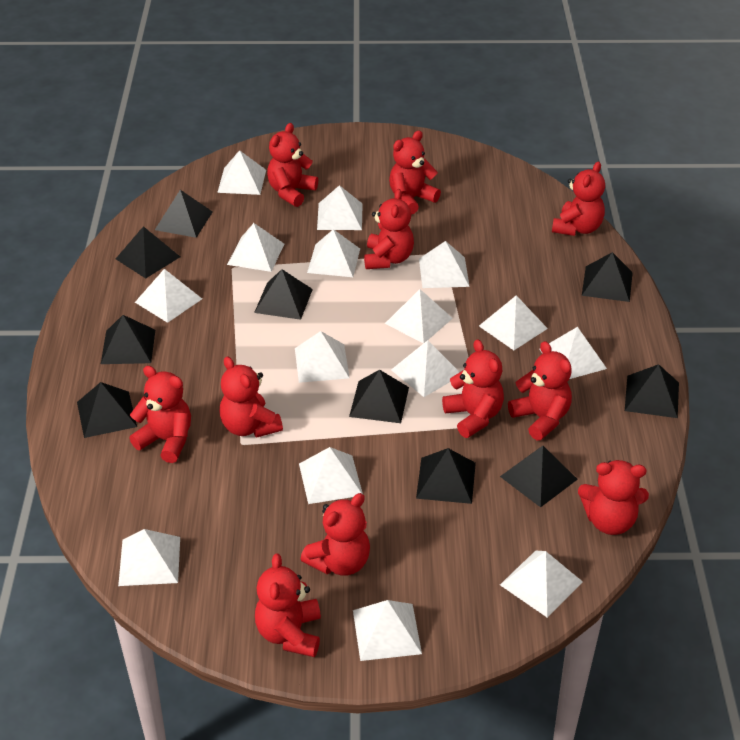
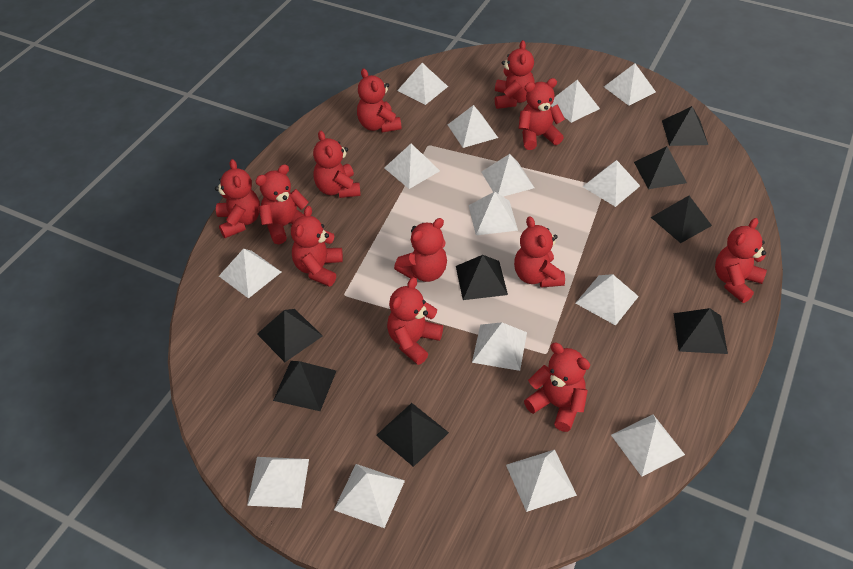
black pyramid: [77,382,137,438] [101,315,155,364] [116,226,180,278] [155,190,212,238] [254,269,313,320] [349,370,409,423] [416,448,476,504] [500,446,578,507] [582,252,633,302] [625,364,679,418] = 10 -> [257,309,323,362] [273,361,336,411] [376,403,449,467] [456,255,508,300] [634,146,687,189] [651,196,712,243] [662,106,708,146] [674,308,728,354] = 8
red teddy bear: [129,366,191,463] [219,357,283,438] [255,553,321,657] [267,123,318,207] [300,493,370,576] [364,189,414,269] [389,131,441,215] [442,339,504,438] [508,341,572,440] [552,161,605,236] [578,460,649,535] = 11 -> [215,159,260,238] [255,164,309,244] [291,206,343,287] [313,131,361,198] [357,68,402,132] [387,277,443,365] [394,218,447,282] [495,40,535,109] [514,216,565,288] [519,78,565,150] [524,343,590,432] [715,218,767,303] = 12

